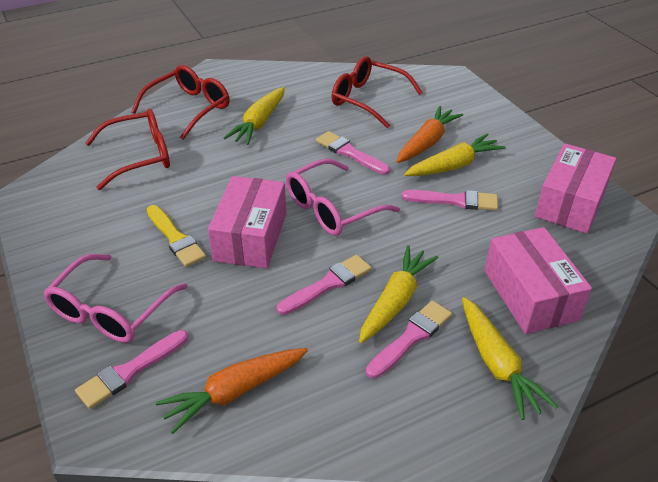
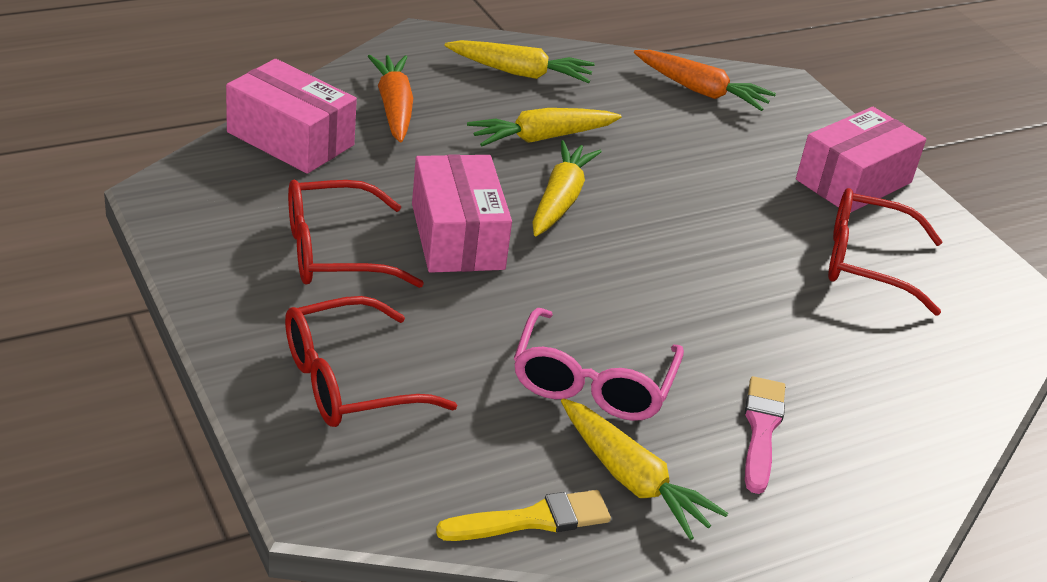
pink brush: [75,330,188,409] [277,255,372,315] [316,131,390,175] [366,300,452,379] [402,190,498,210] = 5 -> [745,376,785,494] = 1
pink glasses: [43,254,187,343] [286,159,400,236] = 2 -> [514,308,684,421] = 1

